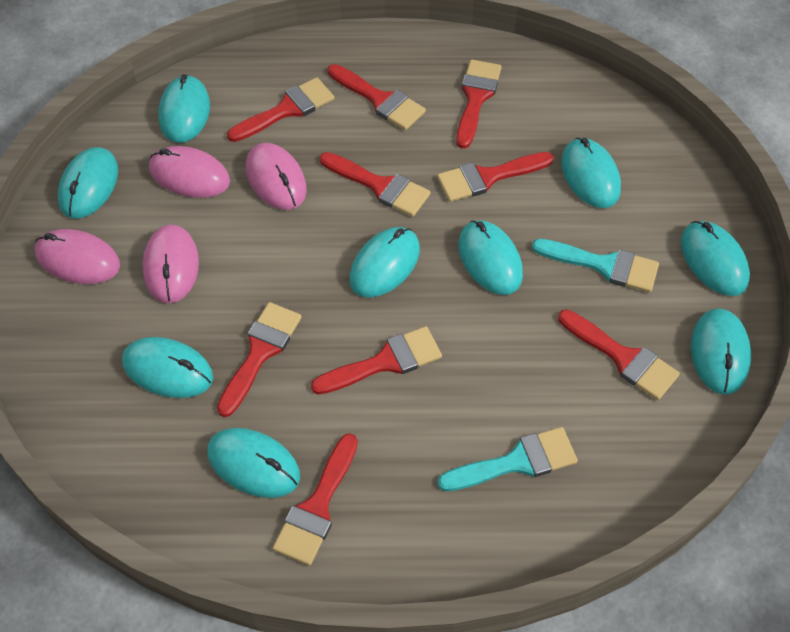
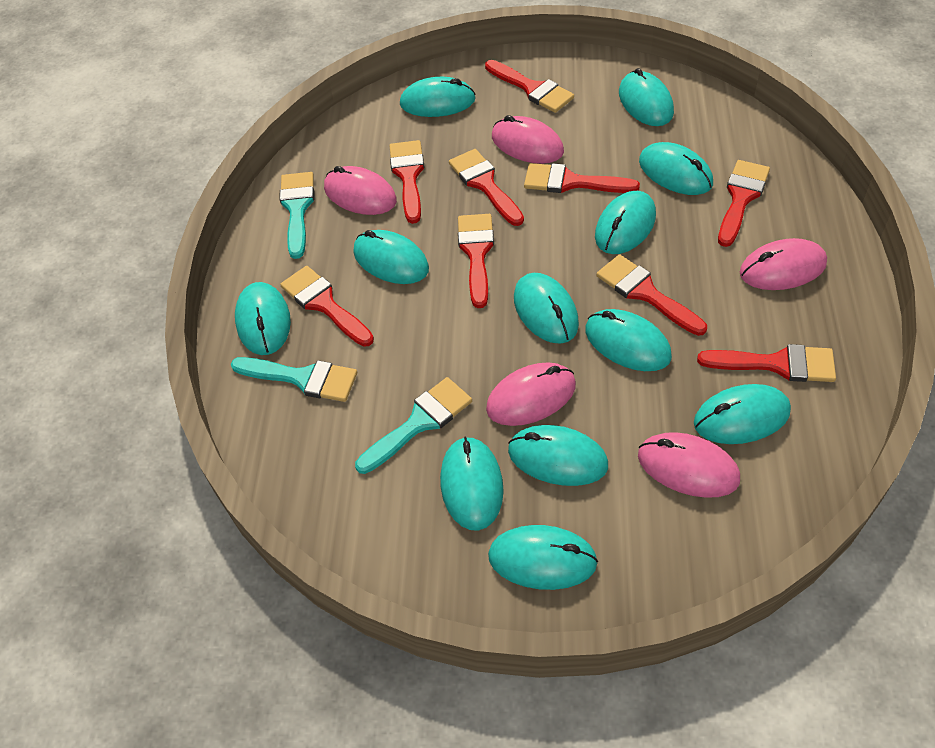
pink mouse: [35,229,120,284] [142,225,199,303] [149,146,230,198] [246,143,307,210] = 4 -> [324,166,397,215] [486,362,576,426] [492,115,564,164] [638,432,740,498] [740,238,827,290] = 5
turquoise brush: [437,427,578,491] [532,239,659,292] = 2 -> [231,357,357,402] [279,172,314,259] [355,377,472,474] = 3
turquoise mouse: [58,147,118,218] [122,337,213,398] [158,74,210,143] [207,428,300,498] [349,227,420,297] [458,220,523,295] [561,138,621,208] [681,221,750,296] [691,308,751,395] = 9 -> [235,282,291,355] [353,230,429,284] [400,77,476,117] [440,436,504,531] [488,525,598,590] [508,425,608,486] [514,273,579,344] [585,309,672,371] [595,191,656,254] [619,68,674,126] [639,142,713,195] [694,384,791,444] = 12

